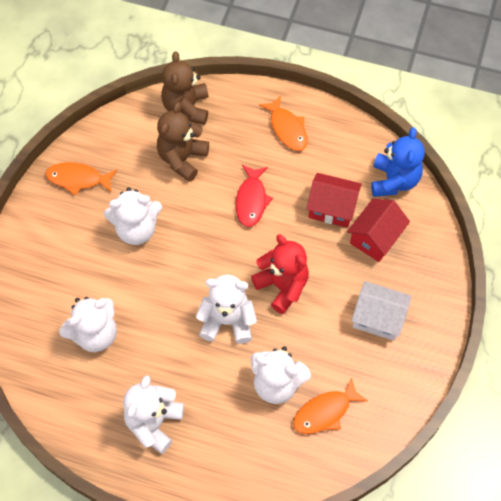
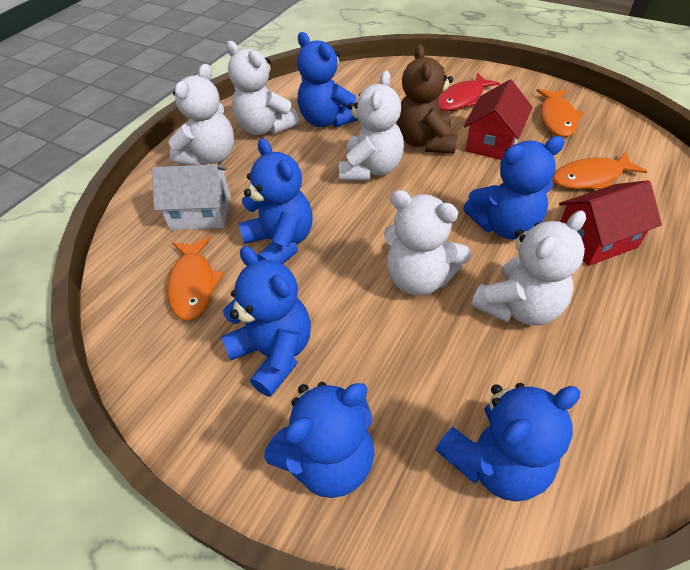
blue teddy bear: [371,127,425,197] = 1 -> [221,246,311,397] [238,138,313,264] [264,382,375,498] [297,32,358,128] [436,383,580,502] [463,136,565,240] = 6
brown teddy bear: [157,102,209,182] [161,51,209,125] = 2 -> [396,45,457,154] = 1
red teddy bear: [251,234,309,314] = 1 -> none = 0

